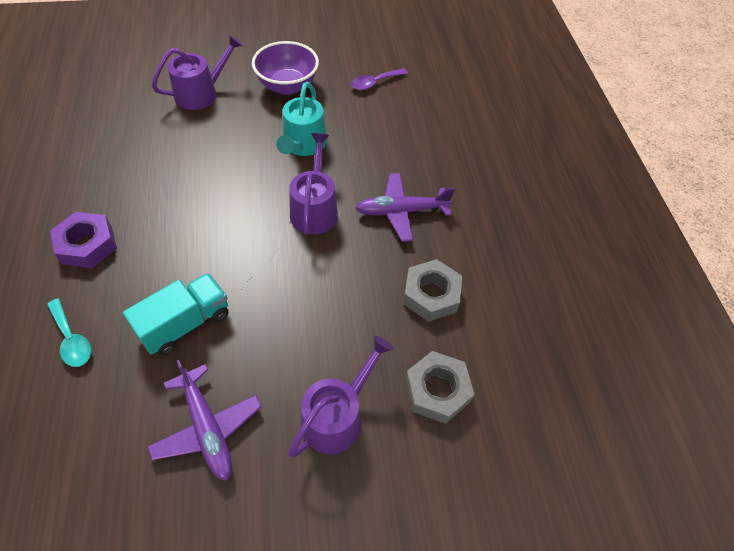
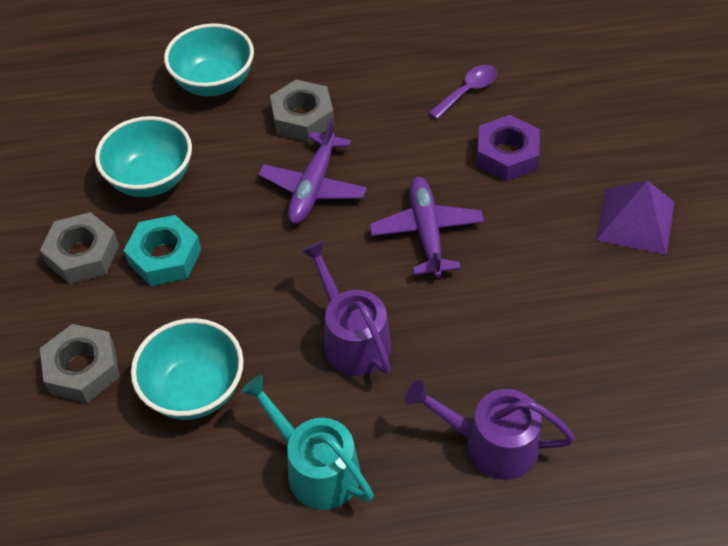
grey nut: [403,259,462,322] [405,351,475,424] = 2 -> [40,212,119,284] [40,324,120,403] [270,80,334,142] = 3
purple bowl: [252,41,319,95] = 1 -> none = 0
purple pyramid: none = 0 -> [596,181,675,255] = 1
purple watering can: [152,34,243,110] [288,336,393,458] [289,133,338,235] = 3 -> [301,241,391,376] [405,380,575,480] = 2
turquoise bowl: none = 0 -> [95,116,192,197] [131,318,244,420] [164,23,254,96] = 3
turquoise nut: none = 0 -> [123,215,201,286] = 1
turquoise spoon: [47,298,91,367] = 1 -> none = 0
turquoise truck: [123,273,229,355] = 1 -> none = 0

